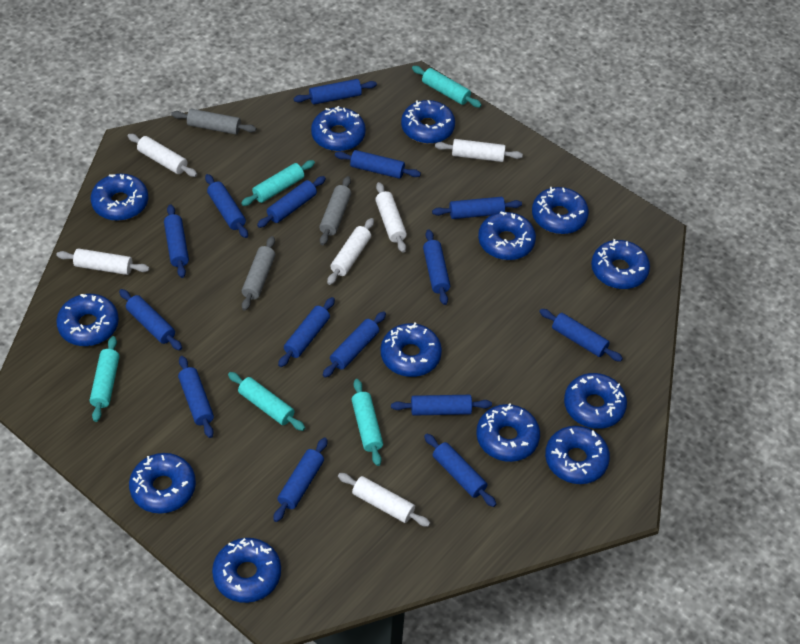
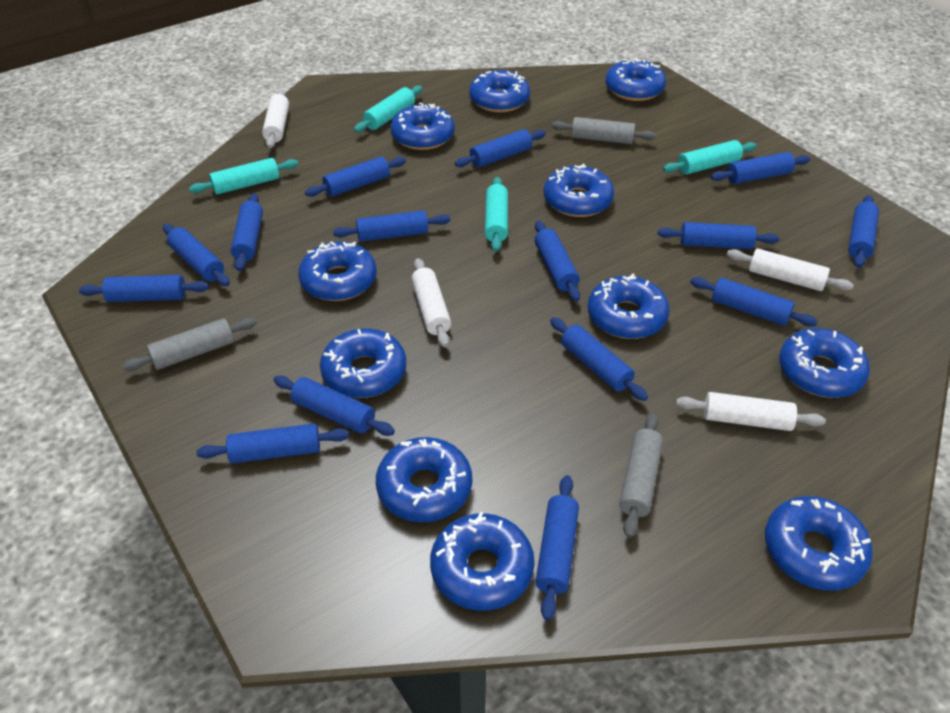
blue donut: [56,294,119,346] [91,174,149,221] [129,453,196,514] [212,538,281,603] [311,106,366,151] [380,322,442,377] [401,100,455,144] [476,403,540,462] [478,212,536,260] [532,187,589,234] [545,426,610,484] [564,373,627,429] [591,239,650,289] = 13 -> [298,241,377,301] [320,328,406,398] [376,437,472,522] [390,102,455,150] [430,512,534,611] [469,70,530,112] [544,163,614,217] [588,273,670,339] [605,58,666,101] [765,496,873,590] [779,328,870,398] = 11
turquoise rolling pin: [90,336,120,422] [228,372,305,431] [241,160,315,206] [351,379,383,466] [412,66,482,107] = 5 -> [189,158,298,195] [354,86,423,132] [485,177,508,252] [663,140,757,175] = 4
white rolling pin: [56,248,149,275] [128,134,197,177] [327,218,374,285] [338,473,430,527] [375,182,407,253] [435,139,523,162] = 6 -> [262,90,289,148] [411,258,451,347] [676,392,826,431] [727,248,854,291] = 4

